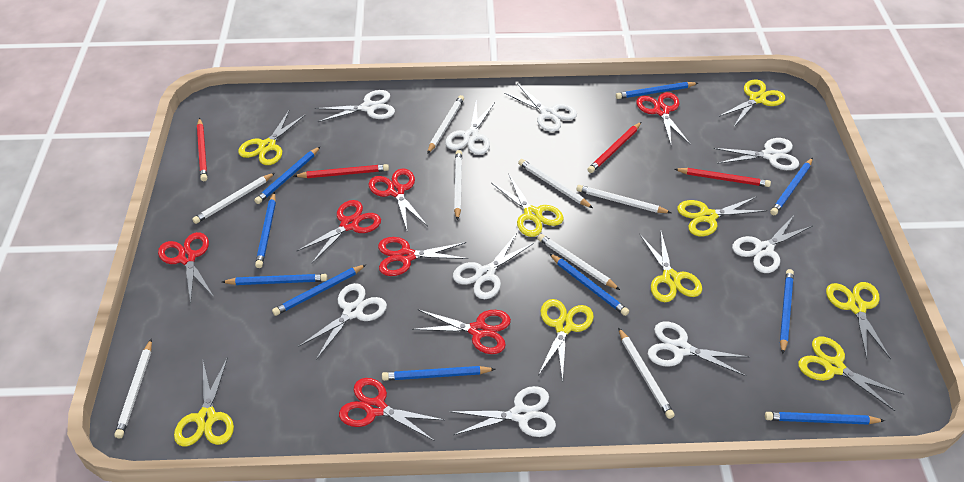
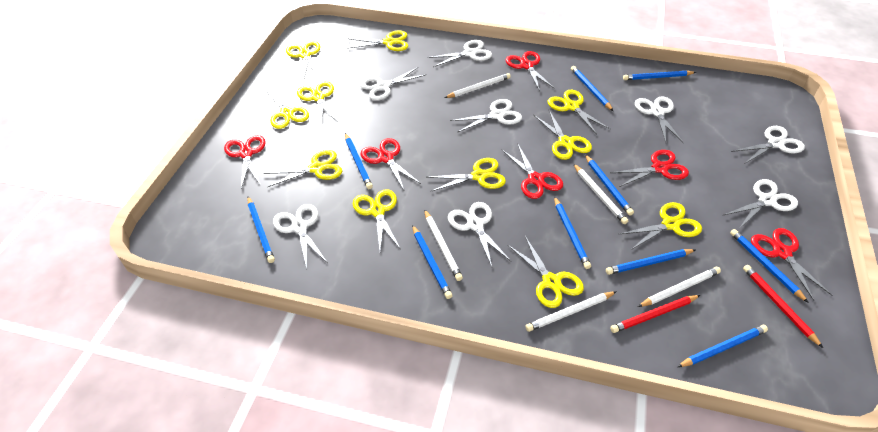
red pencil: [197,118,207,181] [294,164,389,178] [587,122,641,173] [674,168,771,187] = 4 -> [610,295,700,333] [743,265,823,348] = 2
red scissors: [158,232,214,304] [297,200,381,263] [339,378,444,441] [369,169,428,230] [378,237,469,276] [412,310,511,354] [636,92,690,145] = 7 -> [224,135,266,188] [360,138,421,190] [502,143,563,199] [506,51,555,91] [610,150,689,187] [751,228,833,301] = 6
white pencil: [114,338,152,438] [192,173,275,224] [427,95,464,154] [454,150,462,221] [518,159,593,208] [537,234,620,290] [577,185,671,213] [618,327,675,419] = 8 -> [424,209,463,281] [444,73,511,98] [525,291,617,332] [574,164,628,224] [638,267,721,307] = 5
white scissors: [298,283,387,360] [315,90,395,122] [445,102,495,155] [449,386,556,437] [453,233,534,299] [504,83,577,132] [648,321,749,376] [713,138,799,170] [732,214,812,273] = 9 -> [273,204,328,269] [360,67,425,100] [427,40,492,67] [448,202,511,267] [450,99,522,133] [635,97,684,143] [724,179,798,229] [731,126,805,164] = 8
yellow scissors: [174,357,234,446] [238,111,306,165] [492,175,564,237] [538,299,594,383] [639,232,702,302] [677,197,767,236] [718,79,785,127] [798,337,905,411] [826,282,891,359] = 9 -> [264,85,309,129] [264,150,342,187] [286,41,321,78] [297,81,338,124] [347,31,408,51] [353,189,400,250] [427,158,506,192] [508,236,584,308] [534,110,592,160] [548,90,610,135] [620,202,702,250] = 11

